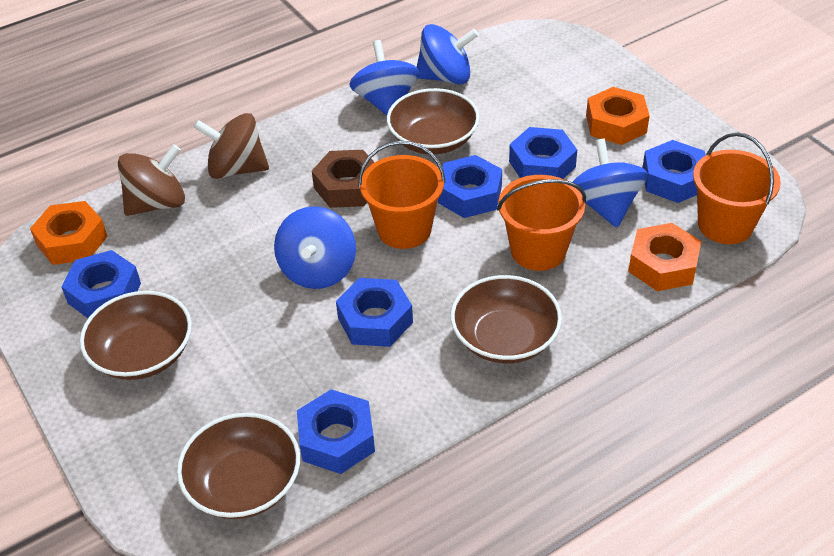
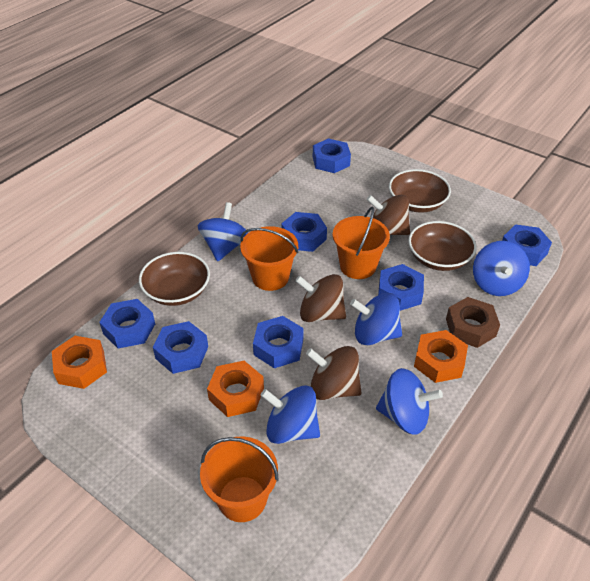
blue nut: [61,250,141,318] [297,389,375,474] [336,278,413,347] [438,155,502,218] [509,127,577,179] [642,140,706,203] = 6 -> [99,299,155,348] [153,321,208,374] [253,316,304,368] [281,212,327,252] [313,138,351,173] [378,264,424,311] [502,224,552,266] = 7
blue spinning top: [274,206,356,289] [349,40,419,116] [417,24,479,84] [573,139,648,228] = 4 -> [198,202,248,261] [261,386,320,444] [350,293,402,345] [376,368,443,435] [473,241,530,296] = 5
brown bowl: [80,291,192,380] [177,413,300,519] [387,88,480,154] [451,275,562,363] = 4 -> [139,252,210,306] [389,169,451,213] [408,221,477,271] = 3
brown spinning top: [118,144,185,216] [194,113,269,179] = 2 -> [295,274,346,322] [306,346,362,400] [366,195,410,235] = 3

